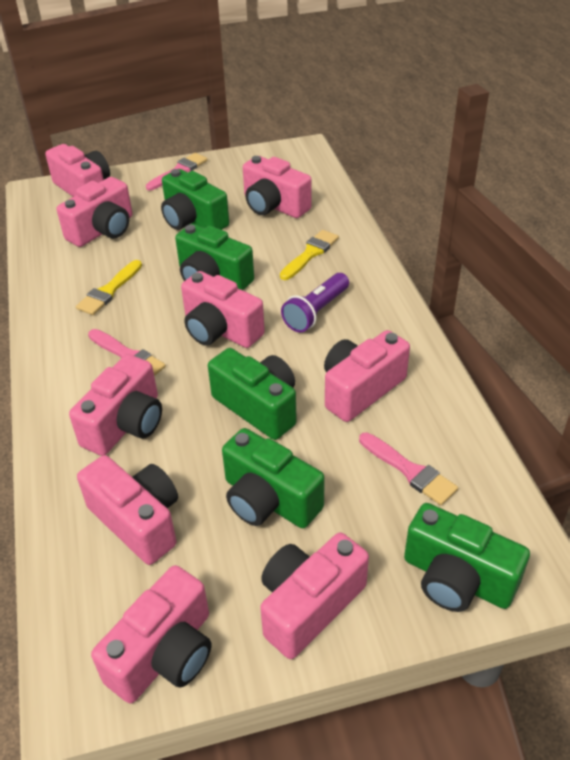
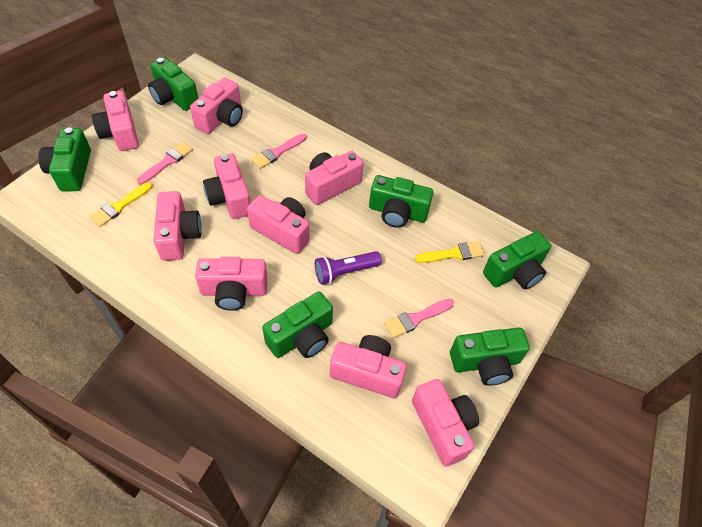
green camera: [161,169,229,230] [175,224,254,290] [208,348,297,440] [222,428,325,528] [404,503,530,612] = 5 -> [38,127,91,191] [148,57,198,111] [262,292,333,358] [369,175,433,228] [450,327,530,386] [483,231,551,290] = 6

